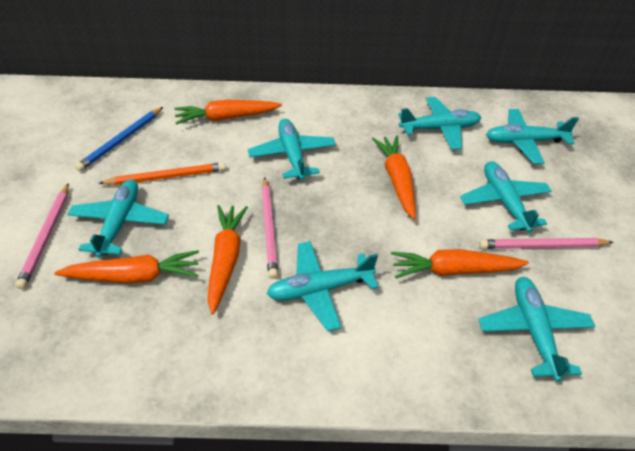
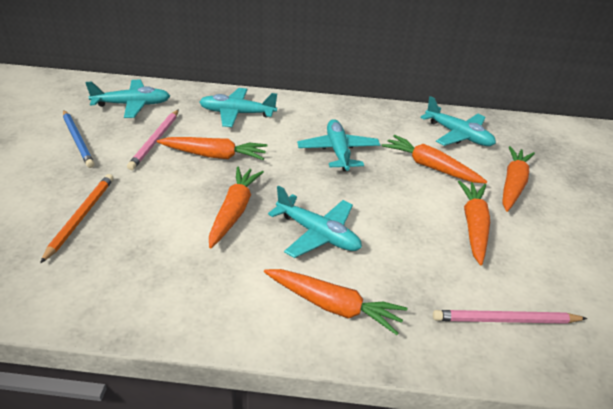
orange carrot: [55,250,199,283] [174,100,282,124] [207,205,248,314] [372,136,416,219] [391,249,529,278] = 5 -> [157,137,268,160] [209,167,264,248] [264,269,407,335] [382,135,487,184] [458,180,490,265] [502,146,535,212] = 6
pink pencil: [15,183,69,289] [262,177,278,279] [479,238,614,249] = 3 -> [127,109,179,170] [433,310,587,324] = 2
turquoise plane: [67,180,169,258] [248,119,336,180] [266,241,378,331] [398,97,481,150] [460,161,552,232] [479,277,595,382] [486,109,579,164] = 7 -> [85,80,170,118] [199,88,277,127] [268,185,362,258] [297,119,380,171] [420,96,496,146] = 5

